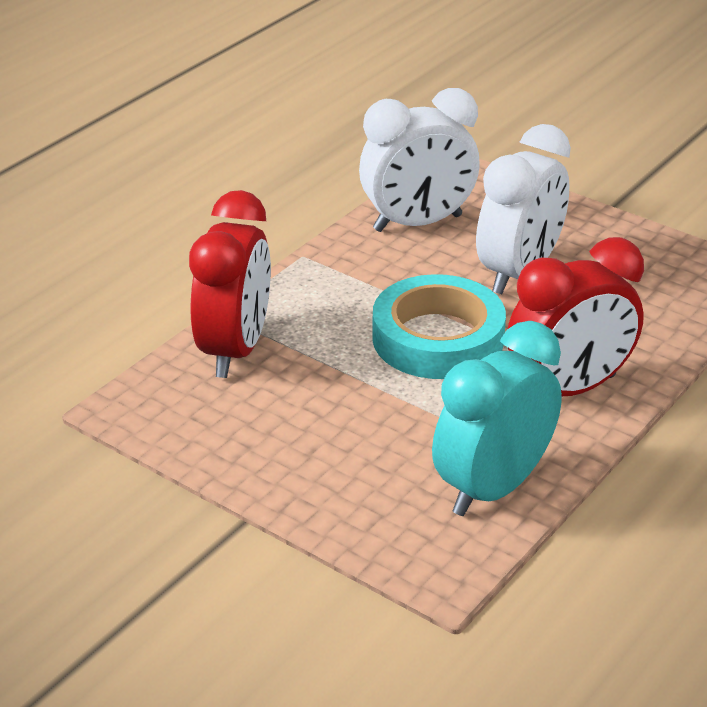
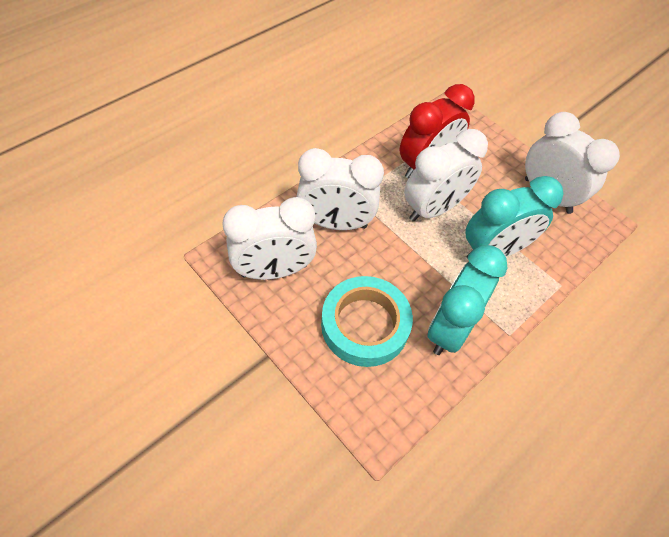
red clock: [189,190,271,378] [508,237,644,396] = 2 -> [400,84,475,179] = 1
turquoise clock: [432,321,562,516] = 1 -> [427,245,507,355] [466,176,564,259] = 2
white clock: [359,88,480,232] [476,124,571,294] = 2 -> [223,197,317,280] [297,148,384,230] [404,129,488,222] [525,112,620,214] = 4

